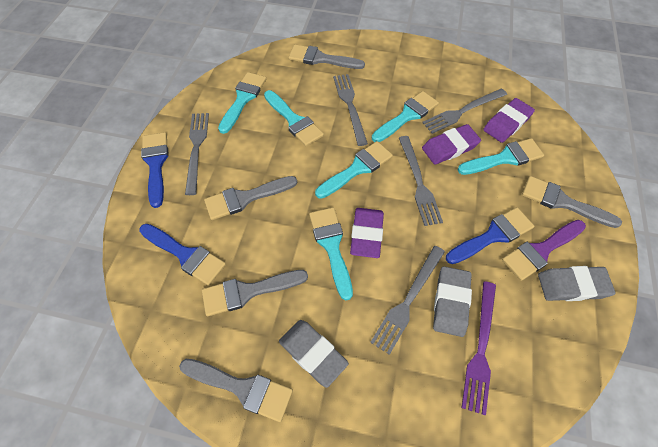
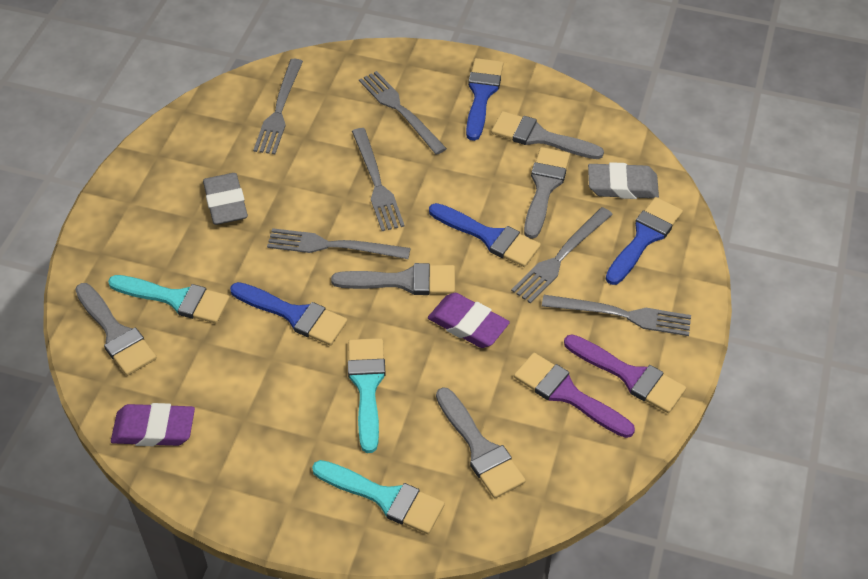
blue brush: [139,224,226,286] [141,132,168,208] [446,207,534,264] = 3 -> [230,282,348,345] [429,203,541,267] [466,58,503,141] [606,197,683,285] = 4
grey eraser: [279,320,349,388] [433,266,472,337] [538,266,615,301] = 3 -> [203,173,248,225] [588,162,659,199] = 2
grey fork: [185,113,209,195] [333,74,368,146] [370,246,445,355] [399,136,443,226] [422,88,507,134] = 5 -> [253,59,303,154] [267,228,411,259] [352,128,405,231] [359,71,447,155] [511,207,613,303] [542,295,691,336] = 6
purple brush: [502,220,586,281] = 1 -> [514,353,635,438] [564,334,686,413] = 2
purple eraser: [350,208,384,258] [422,124,481,165] [483,98,535,143] = 3 -> [111,403,195,446] [428,293,510,348] = 2
purple fork: [462,281,496,415] = 1 -> none = 0
turquoise brush: [218,72,266,134] [264,90,324,146] [309,207,353,300] [315,141,393,199] [372,91,439,142] [458,138,544,175] = 6 -> [108,275,230,323] [312,460,445,534] [348,338,386,453] = 3

